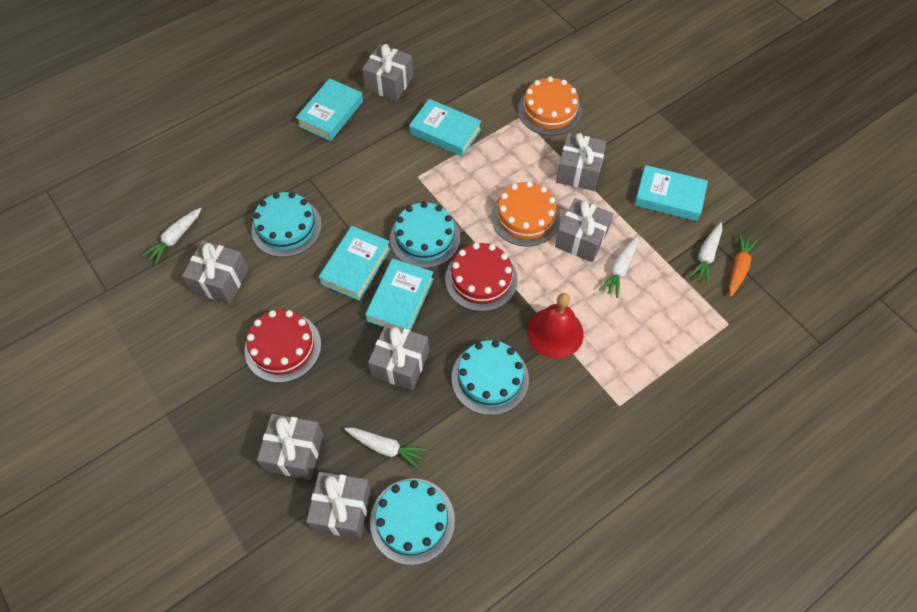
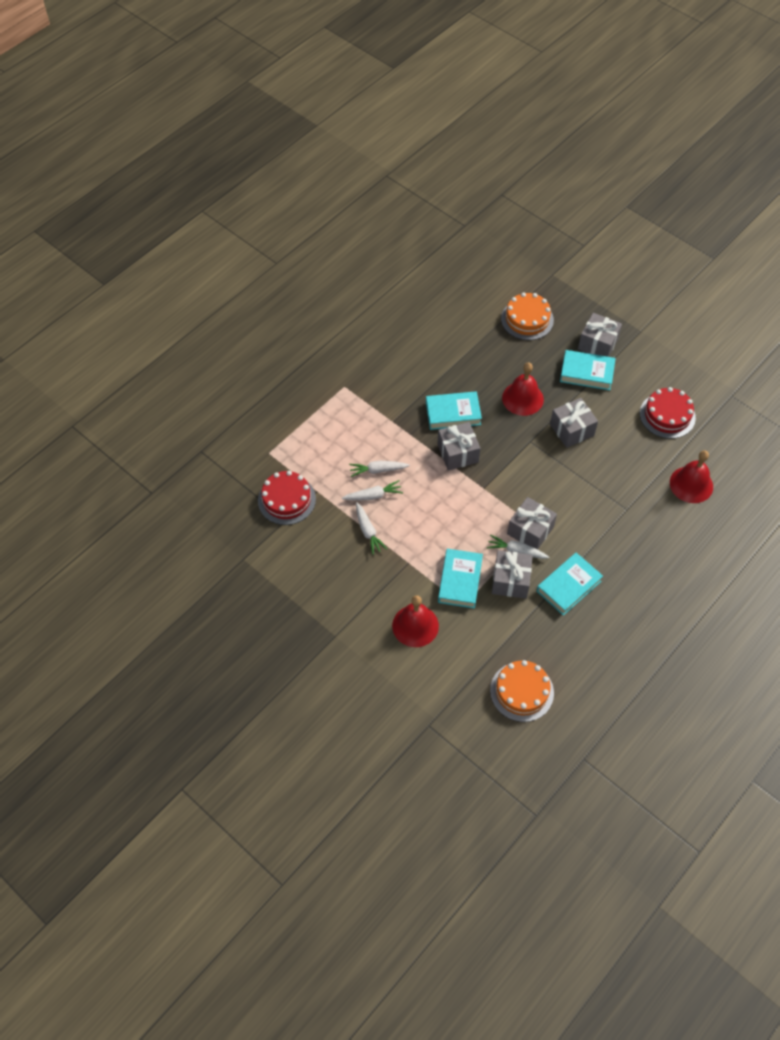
grey gift: [182,241,248,304] [257,414,323,479] [306,472,371,539] [362,44,413,101] [368,323,429,390] [555,198,613,262] [556,133,607,191] = 7 -> [437,422,480,471] [492,550,533,599] [507,497,557,550] [550,398,598,448] [578,313,622,357] = 5
orange carrot: [729,233,759,296] = 1 -> none = 0
red bell: [527,293,584,359] = 1 -> [392,595,439,647] [502,362,544,416] [670,450,713,503] = 3
turquoise book: [296,78,363,141] [319,226,391,301] [365,258,434,331] [409,99,482,157] [634,165,708,221] = 5 -> [426,391,482,430] [438,549,483,609] [537,552,603,616] [560,350,616,390] = 4
turquoise cake: [251,192,322,257] [370,478,455,565] [390,202,460,268] [451,340,529,415] = 4 -> none = 0

